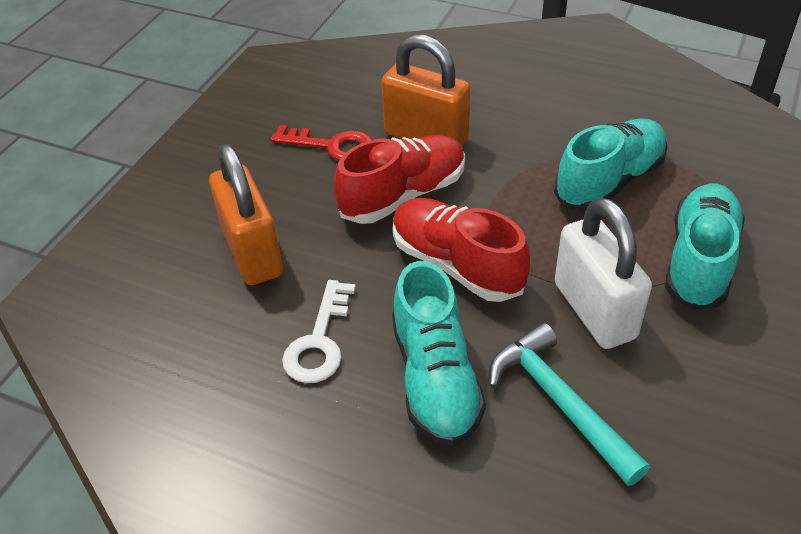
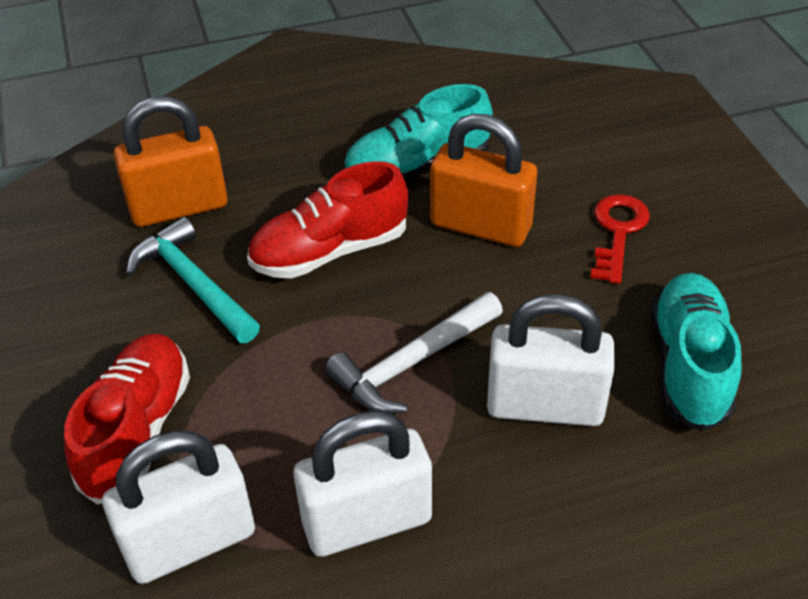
turquoise shoe: [392,261,486,447] [554,119,668,211] [665,183,745,310] = 3 -> [343,84,493,181] [651,273,741,432] = 2
white hammer: none = 0 -> [325,292,503,414] = 1
white key: [282,280,356,383] = 1 -> none = 0
white padlock: [555,197,652,349] = 1 -> [102,431,255,584] [294,411,432,557] [487,294,615,426] = 3

